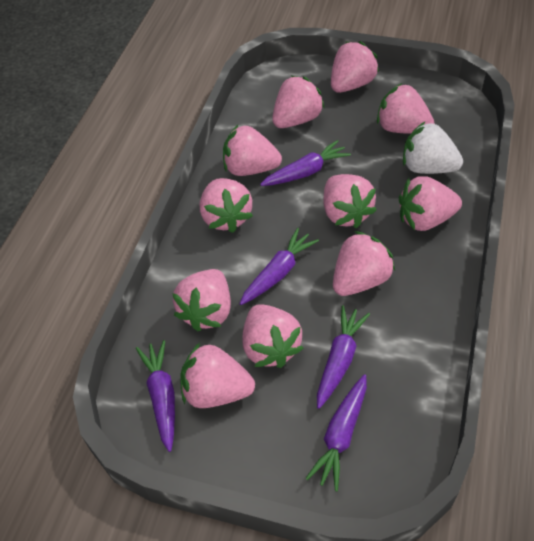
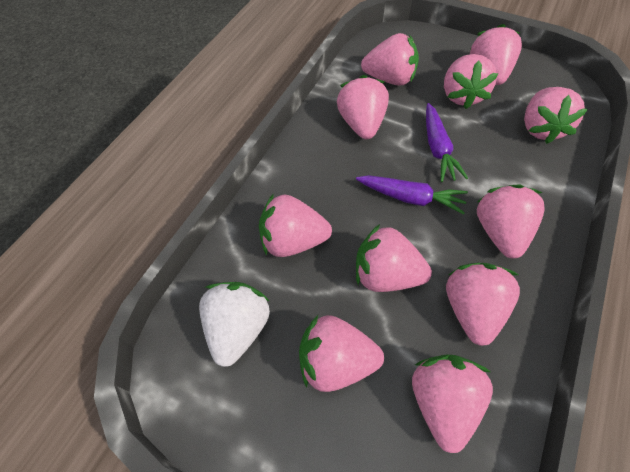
purple carrot: [136,340,175,452] [240,228,319,305] [260,140,351,186] [305,374,367,491] [317,305,370,409] = 5 -> [356,175,468,215] [426,103,468,182] = 2

